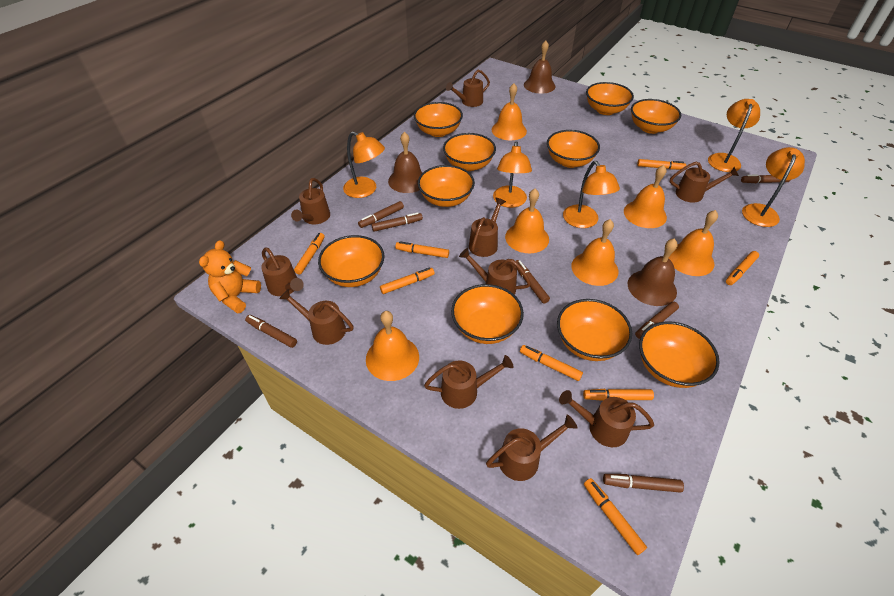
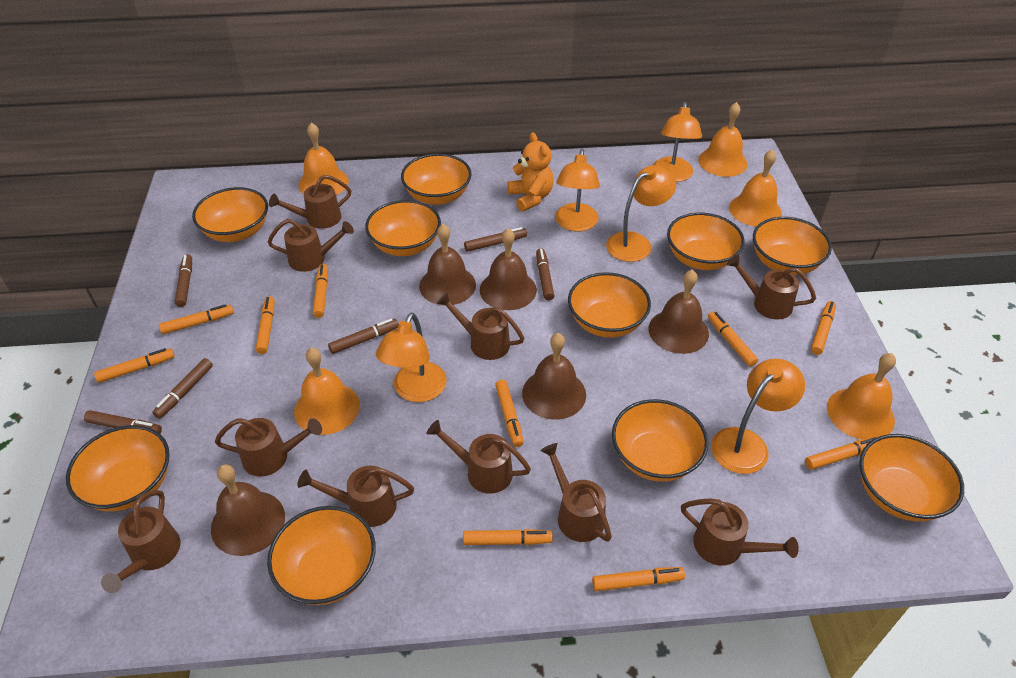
brown bell: [388,132,423,193] [524,41,555,94] [628,238,678,306] = 3 -> [211,464,285,556] [419,224,476,305] [480,228,537,310] [522,333,586,420] [649,270,709,354] = 5
brown marker: [245,315,297,348] [358,201,404,228] [372,212,423,232] [516,260,550,303] [603,474,684,493] [635,301,679,339] [741,174,790,183] = 7 -> [84,410,162,434] [152,358,213,419] [174,254,192,307] [328,319,398,354] [464,227,527,252] [536,248,554,300] = 6
orange bell: [366,311,419,381] [492,83,527,140] [505,189,549,253] [571,219,618,286] [624,165,667,228] [669,210,718,276] = 6 -> [294,348,360,435] [298,122,349,195] [698,102,747,177] [729,149,782,227] [827,353,896,440] = 5
orange marker: [294,233,325,275] [380,268,435,294] [395,241,449,258] [520,345,583,381] [583,389,654,401] [584,478,647,555] [637,159,686,170] [726,251,759,285] = 8 -> [94,348,175,383] [159,304,234,334] [256,296,275,354] [313,264,328,318] [463,529,553,545] [495,380,524,447] [592,567,685,591] [708,311,758,367] [805,437,877,470] [811,301,836,355] = 10

